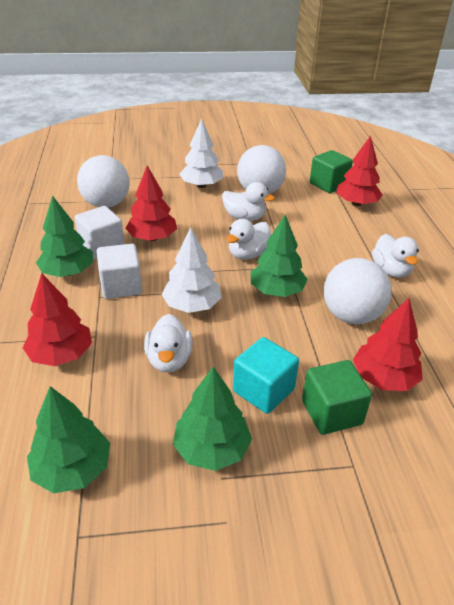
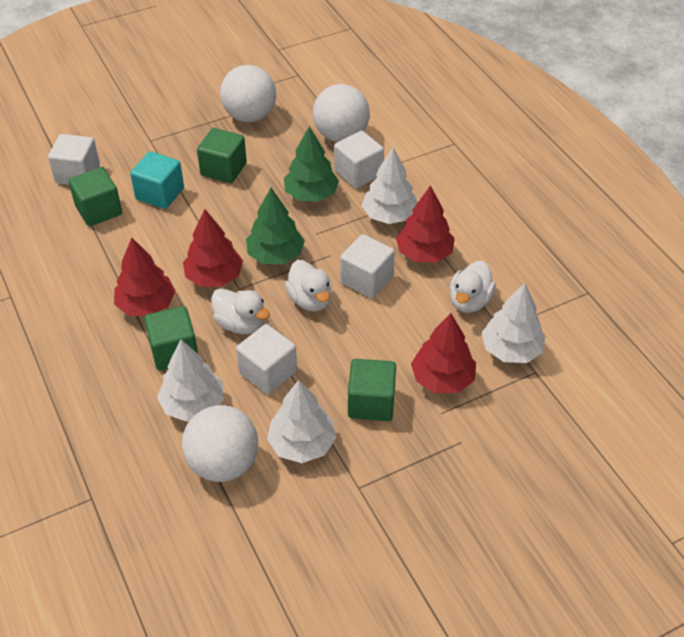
green cube: [302,360,372,435] [310,150,353,193] = 2 -> [69,167,122,226] [144,306,198,371] [197,128,247,183] [348,359,396,421] = 4
green tree: [27,386,110,493] [36,195,93,277] [173,367,252,471] [251,215,308,297] = 4 -> [246,188,305,264] [284,126,339,202] = 2
white cube: [75,206,125,259] [97,244,142,299] = 2 -> [48,134,100,185] [236,324,297,394] [334,131,384,188] [340,234,395,298] = 4
white duck: [144,314,193,372] [222,182,275,221] [226,219,271,260] [372,234,419,278] = 4 -> [211,288,270,334] [285,260,332,312] [449,261,496,313] = 3
white tree: [161,228,222,313] [179,119,223,188] = 2 -> [157,340,224,422] [267,380,336,463] [361,148,417,224] [481,283,546,363] = 4

